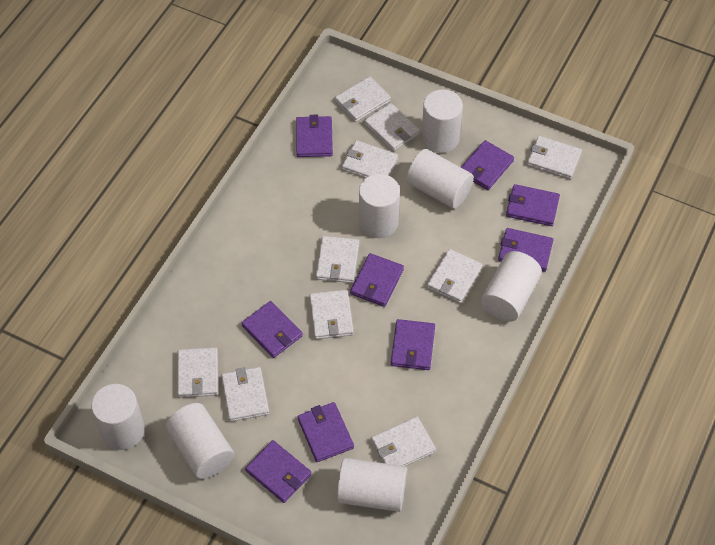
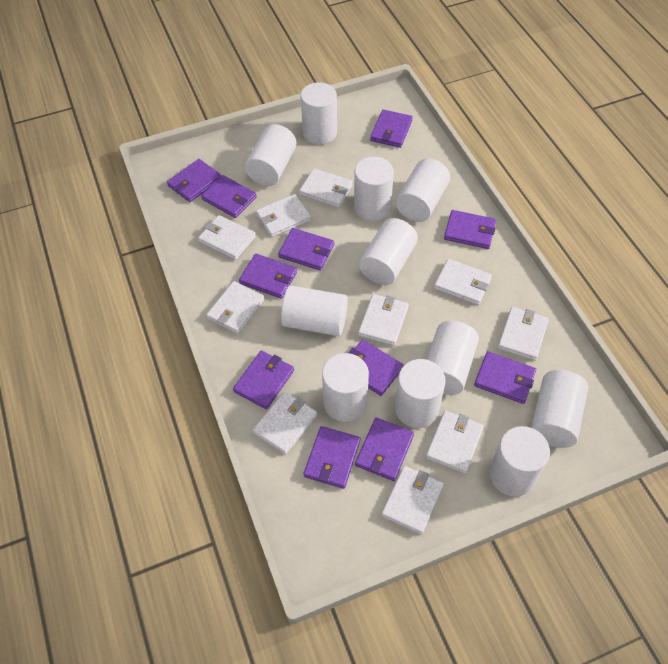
purple wallet: [241,301,303,358] [245,440,312,503] [296,115,333,157] [297,402,354,462] [350,253,404,307] [391,319,435,370] [461,140,514,190] [498,228,553,272] [506,184,560,226] = 9 -> [167,159,221,202] [201,175,257,218] [233,350,294,409] [239,254,297,299] [278,228,334,271] [304,426,360,489] [348,340,404,396] [355,418,414,481] [370,109,413,148] [444,210,496,249] [474,351,536,404] = 11
white cylinder: [91,384,145,450] [165,403,234,479] [337,458,407,512] [359,174,400,238] [406,149,474,209] [421,89,463,153] [481,251,542,322] = 7 -> [245,124,297,186] [281,286,348,336] [300,82,337,145] [322,353,369,422] [354,157,394,221] [359,218,418,285] [395,359,446,428] [396,158,450,222] [426,321,479,395] [489,426,550,496] [531,370,588,448] = 11

